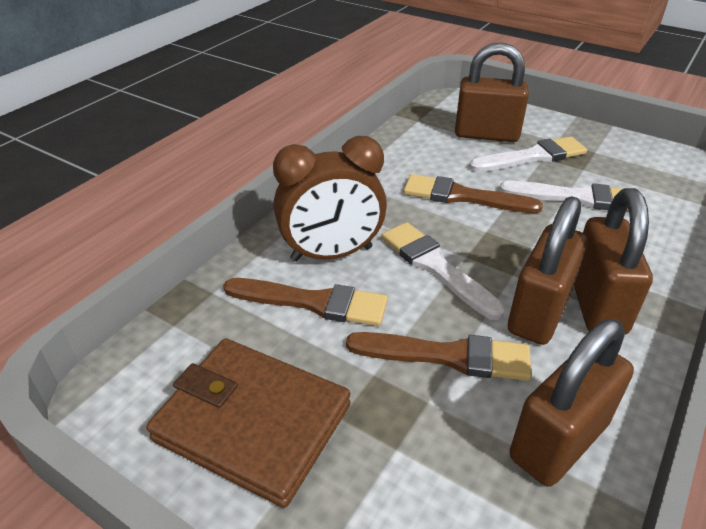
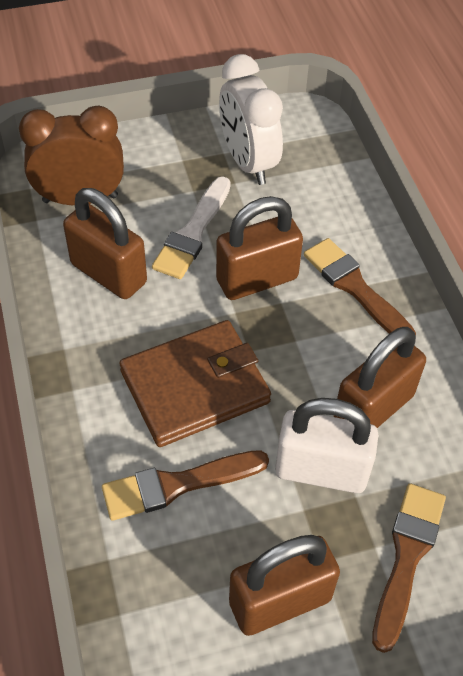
white brush: [381,222,505,320] [469,136,587,172] [499,181,629,211] = 3 -> [152,177,231,279] = 1
white clock: none = 0 -> [219,54,283,185] = 1
white padlock: none = 0 -> [275,398,378,493] = 1

